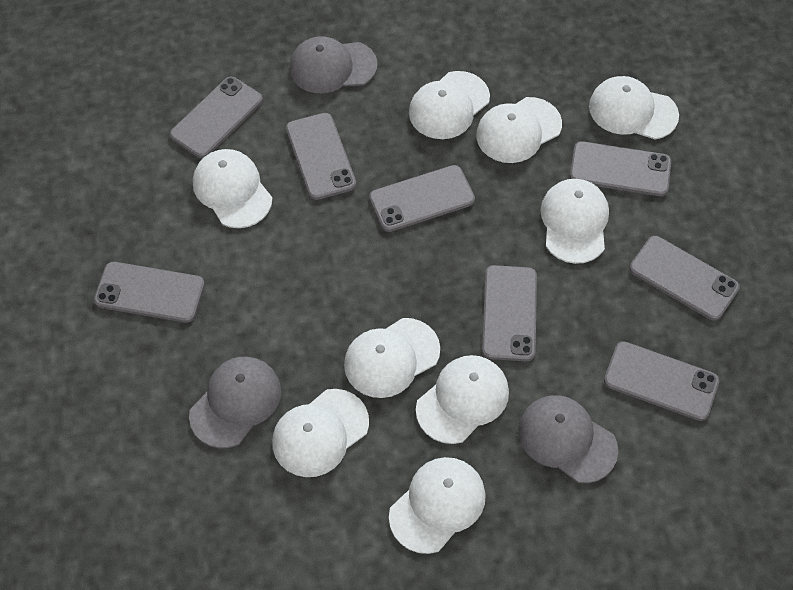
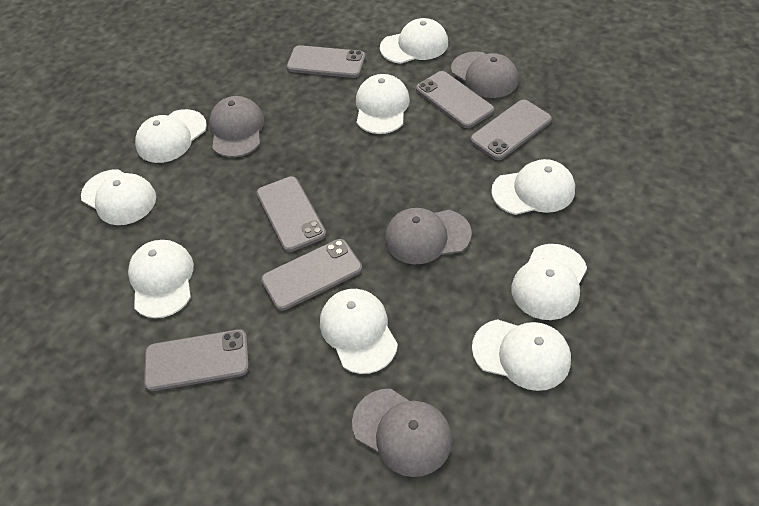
grey cap: [189,357,281,448] [290,36,377,93] [518,395,618,483] = 3 -> [209,96,264,157] [352,389,452,477] [385,208,472,264] [451,51,519,98] = 4
grey phone: [94,262,205,323] [170,77,263,158] [286,113,356,200] [369,165,475,232] [482,265,537,361] [570,141,671,196] [604,341,719,421] [629,236,740,321] = 8 -> [144,329,249,391] [256,176,326,252] [261,239,362,311] [287,45,365,78] [416,71,494,128] [470,100,552,160] = 6

